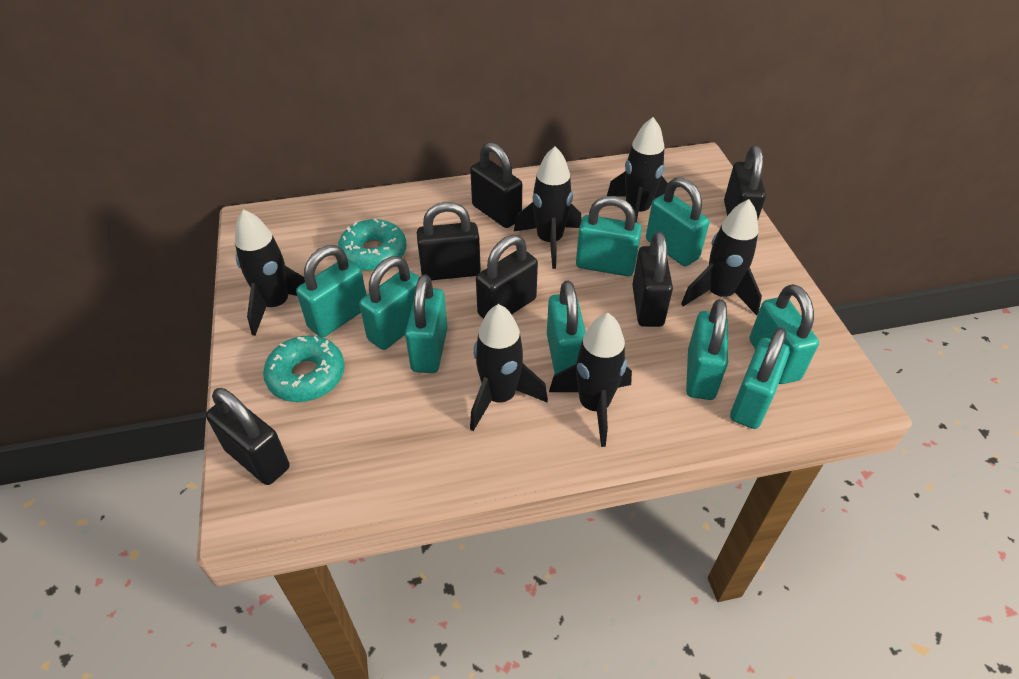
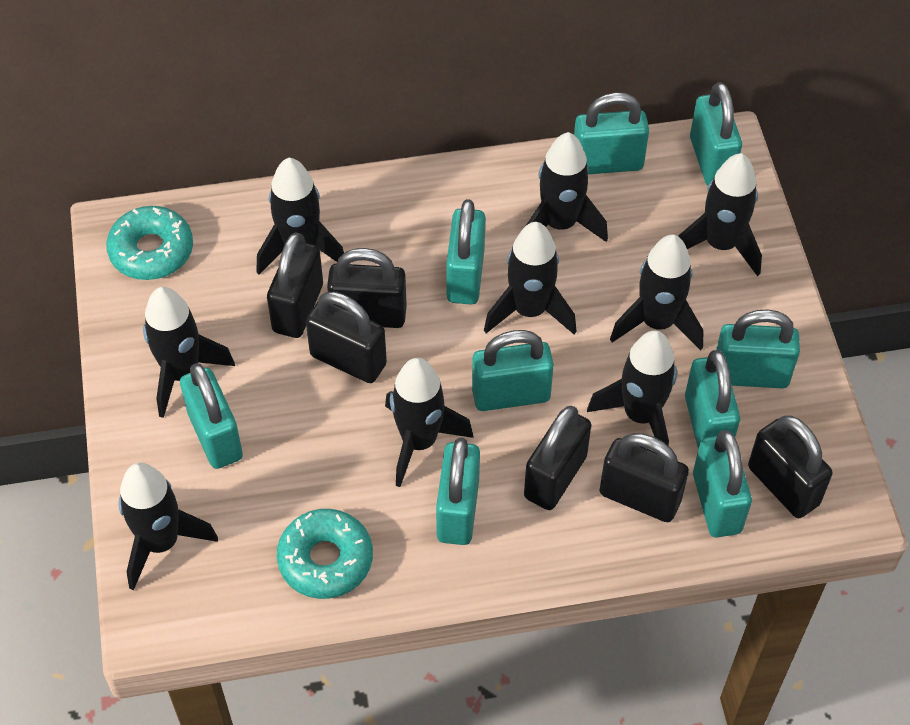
black rocket: [235,209,305,336] [470,304,548,431] [514,146,582,269] [549,313,632,447] [607,117,668,223] [681,199,762,316] = 6 -> [118,463,218,590] [143,287,235,418] [256,158,344,275] [385,358,474,487] [484,222,576,334] [526,132,608,242] [587,330,677,446] [610,234,704,350] [678,153,762,276] = 9

